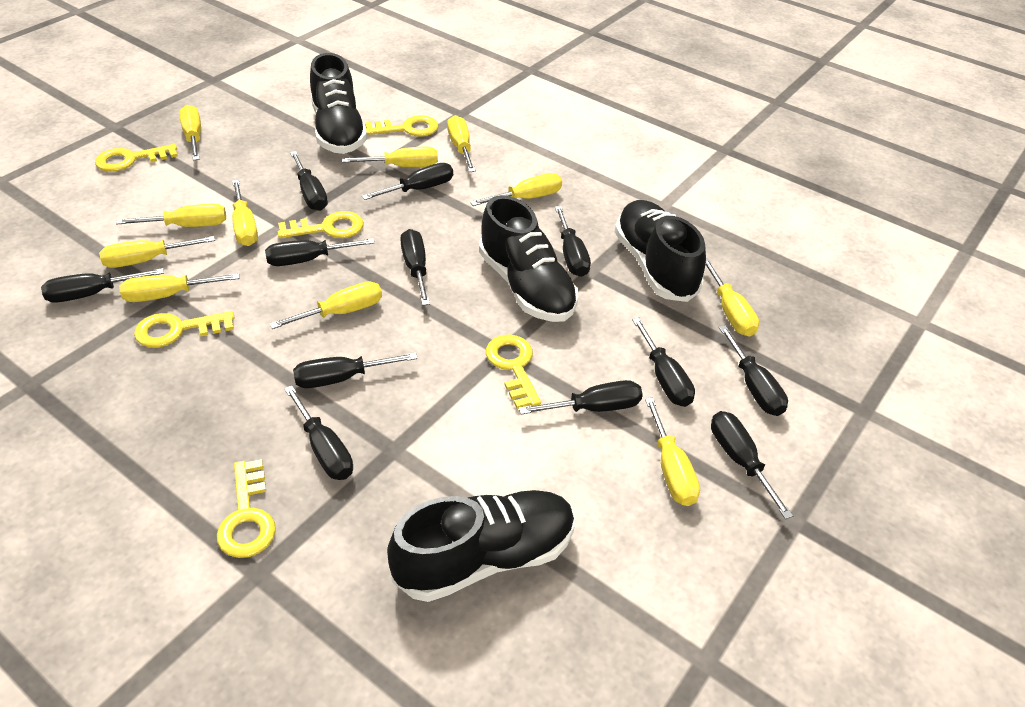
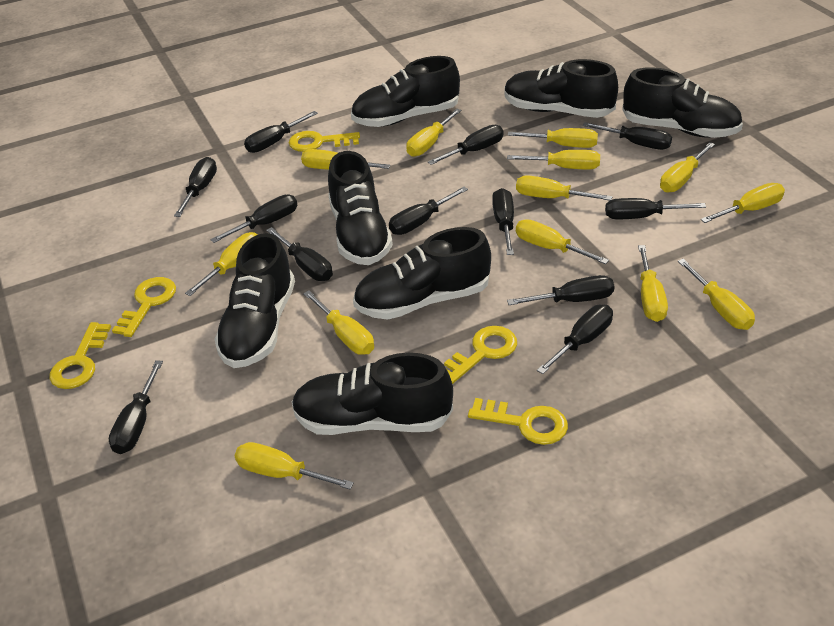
black shoe: [310,53,367,154] [387,490,575,602] [479,195,578,322] [615,200,706,302] = 4 -> [214,233,295,368] [292,353,453,435] [328,151,393,265] [351,56,460,127] [353,227,491,320] [504,59,618,118] [622,67,743,138] = 7
yellow key: [95,144,178,172] [134,311,235,348] [217,459,276,558] [278,211,363,238] [365,115,439,137] [486,335,541,409] = 6 -> [50,322,111,389] [112,277,176,337] [289,131,360,152] [444,326,517,384] [468,398,568,445] = 5
yellow screwdriver: [99,236,215,268] [116,204,226,227] [119,273,239,302] [179,105,201,161] [232,180,258,246] [270,281,382,329] [342,147,438,167] [447,115,476,172] [470,173,562,206] [645,397,700,506] [705,258,759,337] = 11 -> [185,232,257,296] [234,442,354,489] [301,149,390,170] [303,290,374,355] [406,109,461,157] [507,150,600,169] [508,128,598,148] [516,175,612,200] [516,219,609,264] [638,245,668,322] [660,142,715,193] [678,259,755,330] [701,183,785,223] = 13

